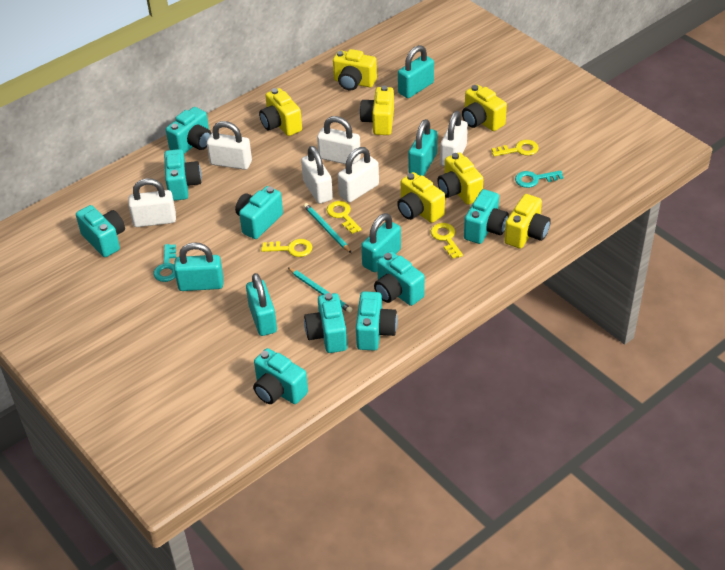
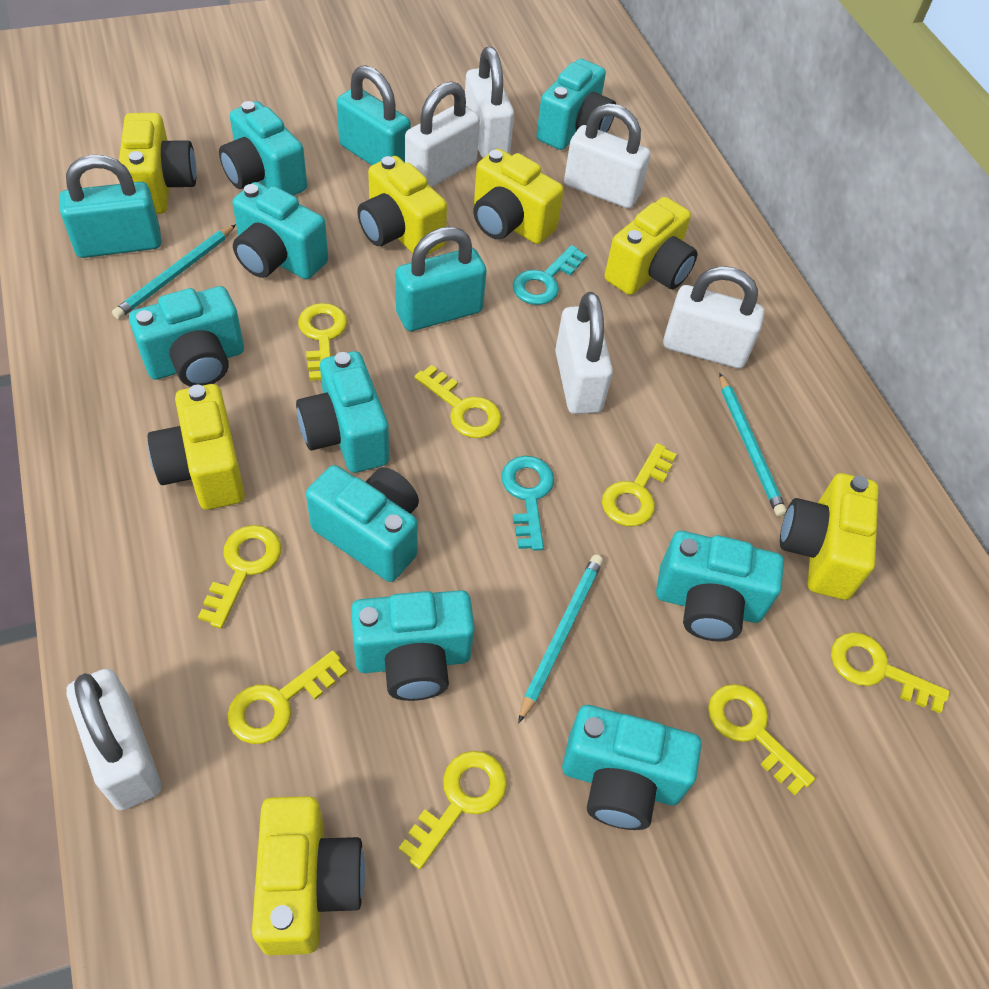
turquoise padlock: [174,242,224,291] [246,273,277,336] [361,213,401,272] [398,45,434,98] [408,119,437,176] = 5 -> [59,155,161,258] [337,65,411,165] [396,227,487,331] = 3
turquoise pencil: [287,267,352,313] [304,203,351,253] = 2 -> [112,224,236,319] [518,555,603,723] [719,373,787,516] = 3
yellow key: [261,239,312,257] [327,201,362,234] [431,223,463,259] [492,140,539,156] = 4 -> [198,525,281,629] [228,650,347,744] [298,303,347,381] [399,751,507,869] [414,365,502,438] [602,443,677,527] [708,684,815,795] [831,632,950,713] = 8

